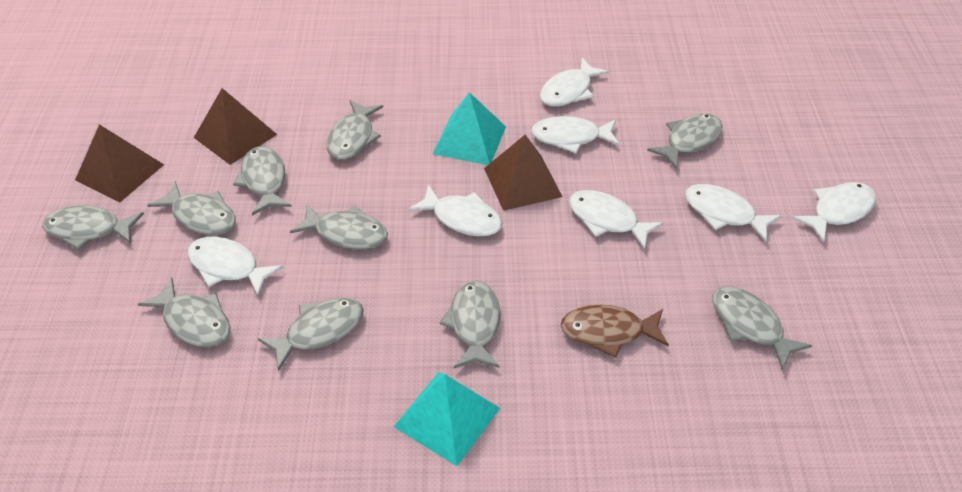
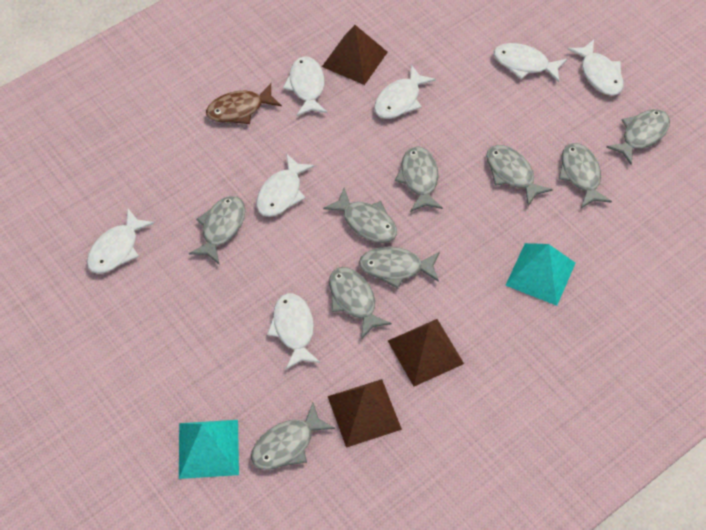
grey fish: [42,205,144,250] [138,277,230,347] [147,181,236,235] [233,146,292,215] [258,298,364,371] [290,204,388,249] [326,100,383,160] [440,280,500,368] [647,113,723,169] [712,286,812,370] = 10 -> [189,196,245,265] [251,403,335,470] [323,188,397,243] [329,267,392,339] [359,247,440,289] [395,146,443,212] [486,145,553,206] [559,143,612,208] [606,109,670,165] = 9

